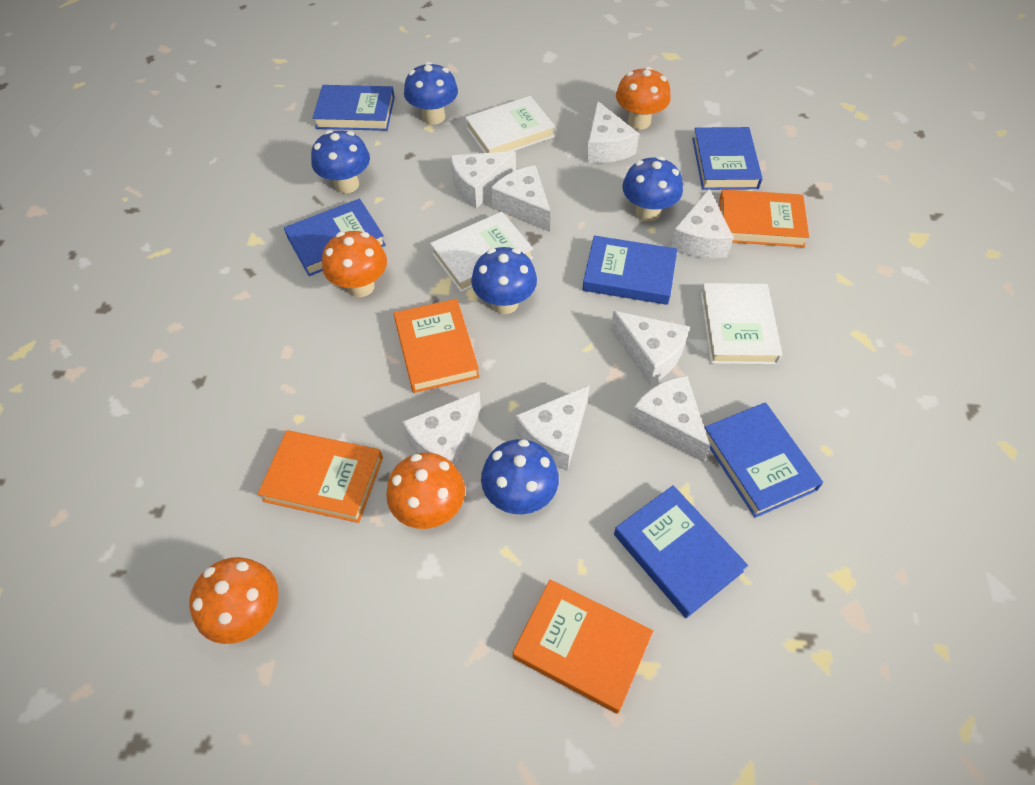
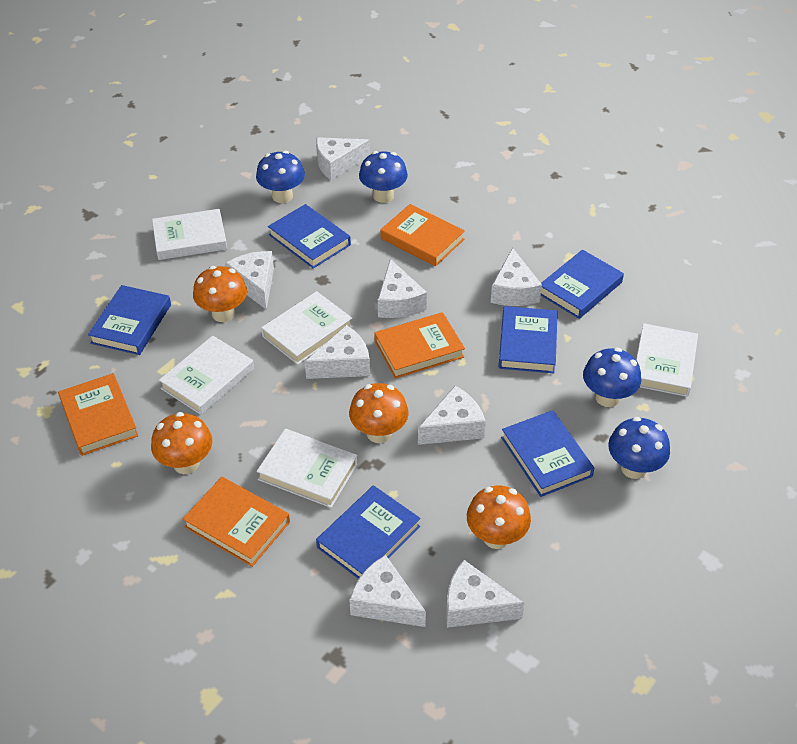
blue mushroom: [311,130,370,193] [404,62,458,125] [471,247,537,314] [481,439,559,514] [622,156,683,222] = 5 -> [256,151,305,203] [359,151,408,203] [583,348,641,407] [608,417,670,479] = 4
white book: [430,212,533,292] [465,96,555,153] [701,283,782,364] = 3 -> [152,209,227,260] [159,336,254,415] [256,429,358,508] [261,291,353,365] [636,323,698,397] = 5

